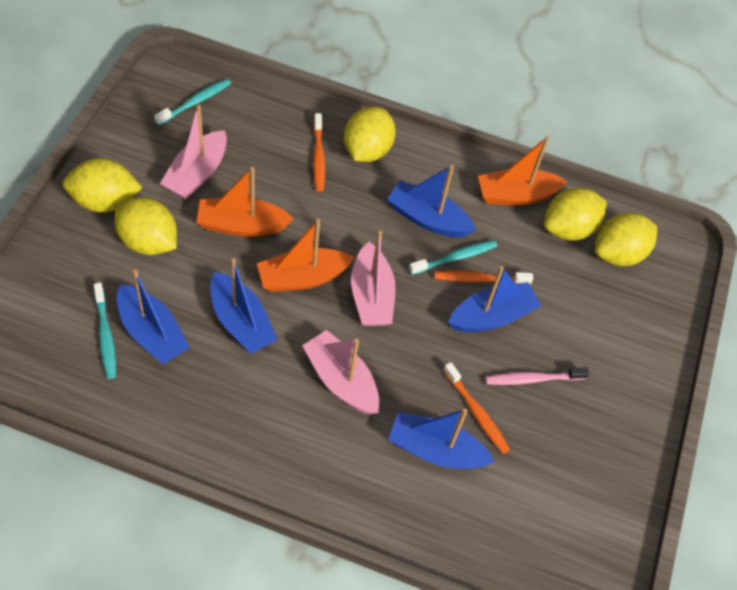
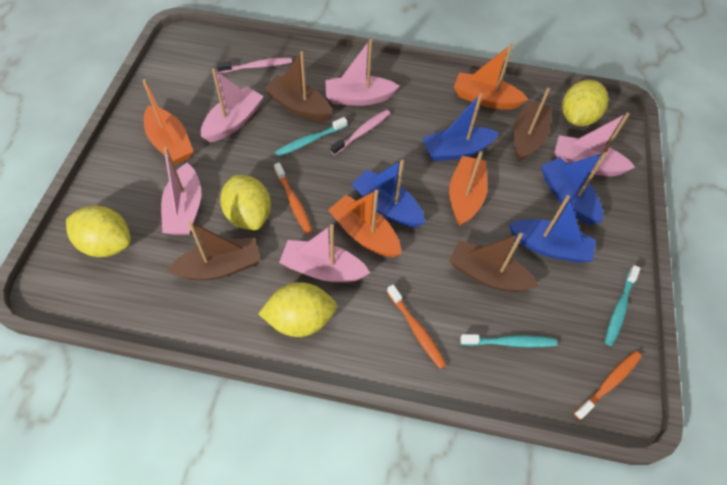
blue boat: [117,269,190,364] [210,258,278,354] [387,165,476,237] [388,408,495,469] [448,266,542,332] = 5 -> [351,160,425,227] [422,93,499,161] [509,195,596,263] [541,152,607,225] = 4
brown boat: none = 0 -> [166,221,260,280] [263,51,332,121] [449,233,539,292] [513,88,552,162] = 4
orange boat: [197,167,294,237] [257,219,355,292] [478,136,568,205] = 3 -> [142,79,193,165] [328,190,401,257] [449,151,487,226] [454,43,528,110] = 4
pink boat: [160,105,227,199] [302,330,380,414] [351,230,396,326] = 3 -> [161,147,201,235] [201,69,264,142] [279,224,370,283] [325,39,399,106] [554,113,635,176] = 5
pink toothbrush: [485,367,589,385] = 1 -> [217,57,292,73] [331,110,390,155] = 2
yellow lemon: [63,158,142,212] [115,197,177,255] [344,106,396,162] [544,188,607,241] [595,213,657,266] = 5 -> [66,206,131,257] [220,175,271,230] [258,282,337,337] [562,80,609,126] = 4

